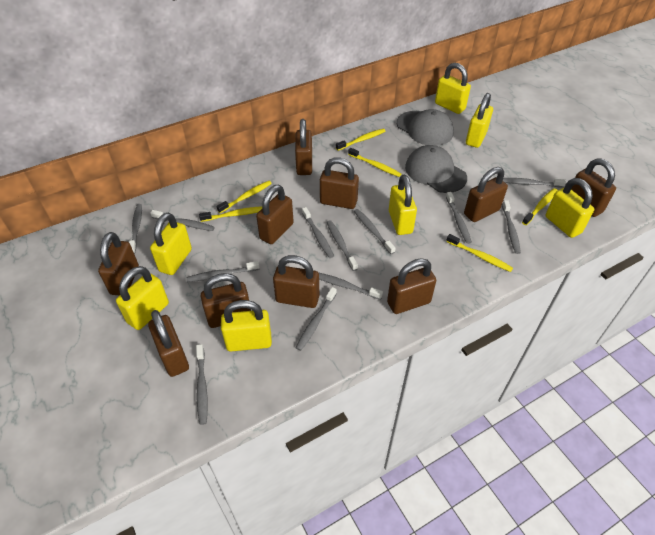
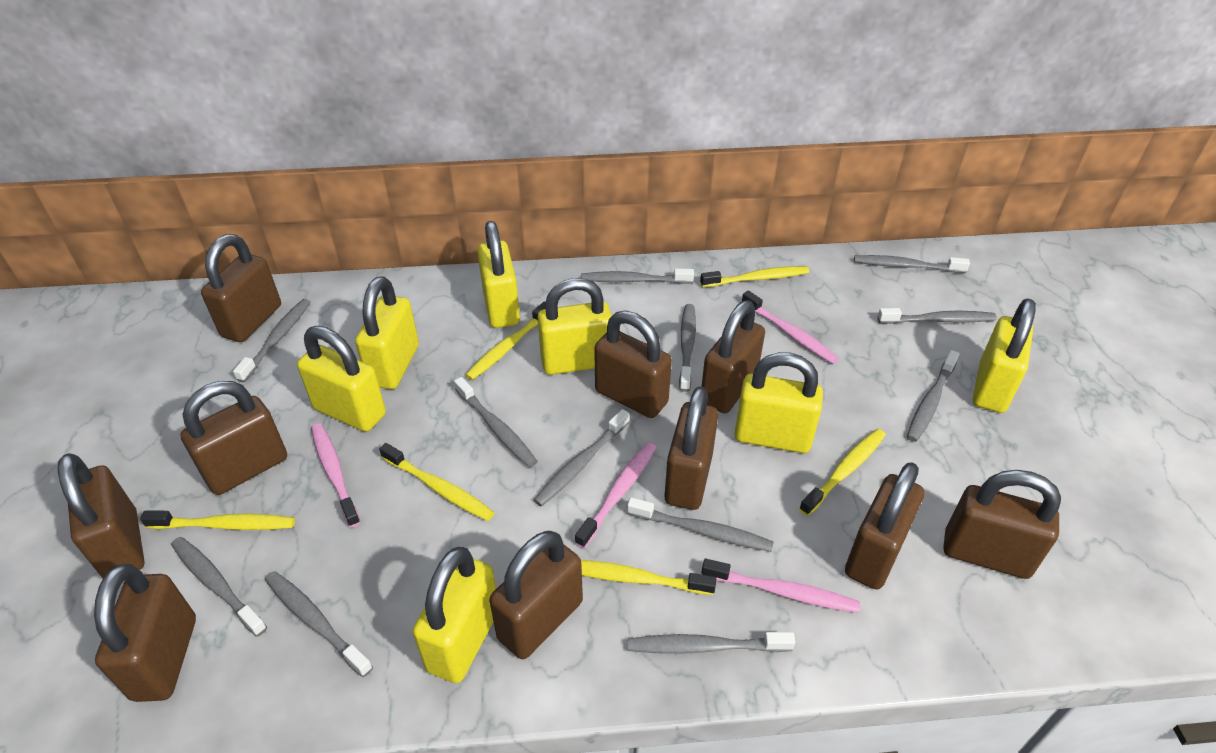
grey cap: [397,109,454,146] [405,145,467,193] = 2 -> none = 0
pink toothbrush: none = 0 -> [311,423,360,528] [575,442,656,548] [702,559,860,613] [742,291,839,364] = 4

